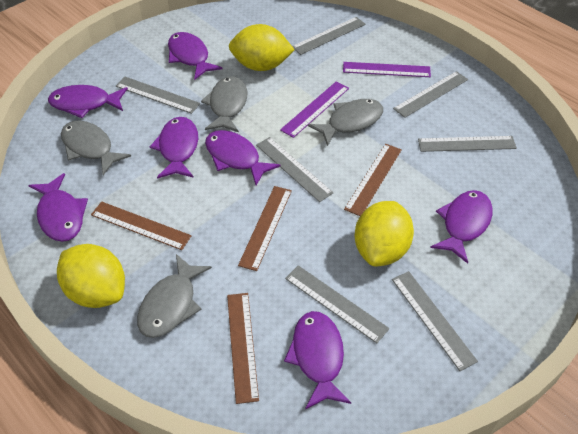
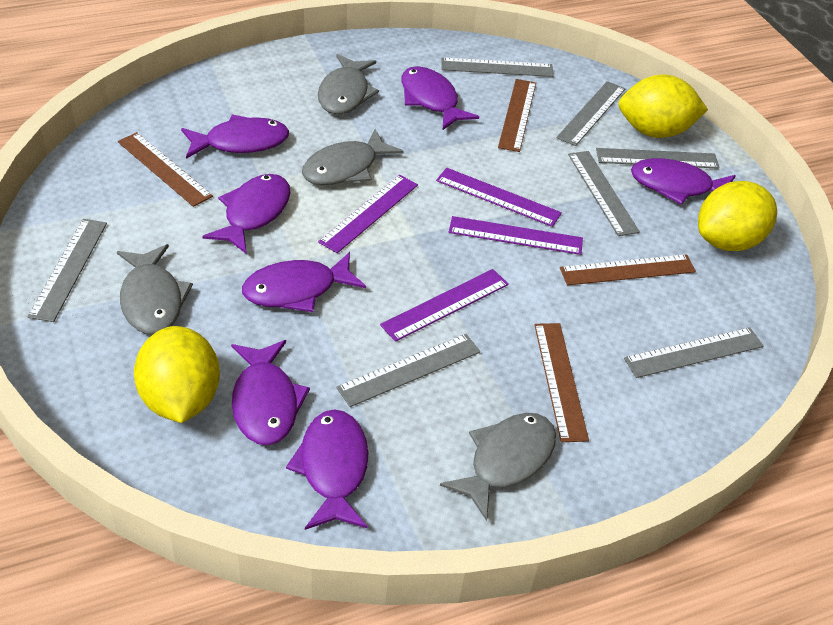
purple ruler: [280,81,349,138] [343,62,431,77] = 2 -> [318,175,418,253] [380,269,509,342] [436,168,562,227] [449,216,583,255] = 4

